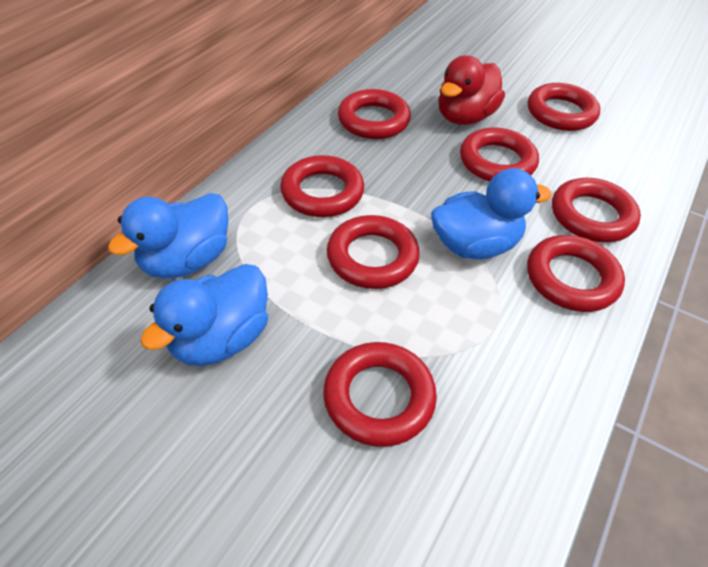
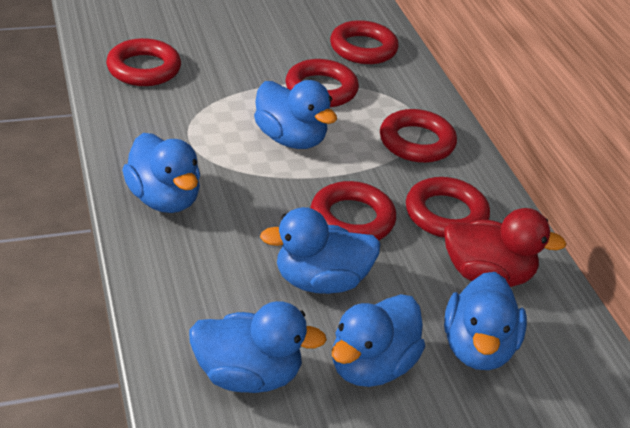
blue duck: [108,193,228,279] [140,264,268,366] [431,168,552,260] = 3 -> [122,133,200,213] [189,301,327,393] [254,80,337,149] [260,207,380,294] [332,294,425,387] [444,272,527,370] = 6
red ring: [280,155,364,217] [323,342,437,447] [327,215,420,289] [338,89,411,139] [460,127,539,181] [527,235,625,312] [528,83,600,131] [552,178,641,242] = 8 -> [106,38,181,86] [286,59,359,107] [310,181,396,240] [330,20,399,64] [380,109,457,163] [406,177,490,238] = 6

